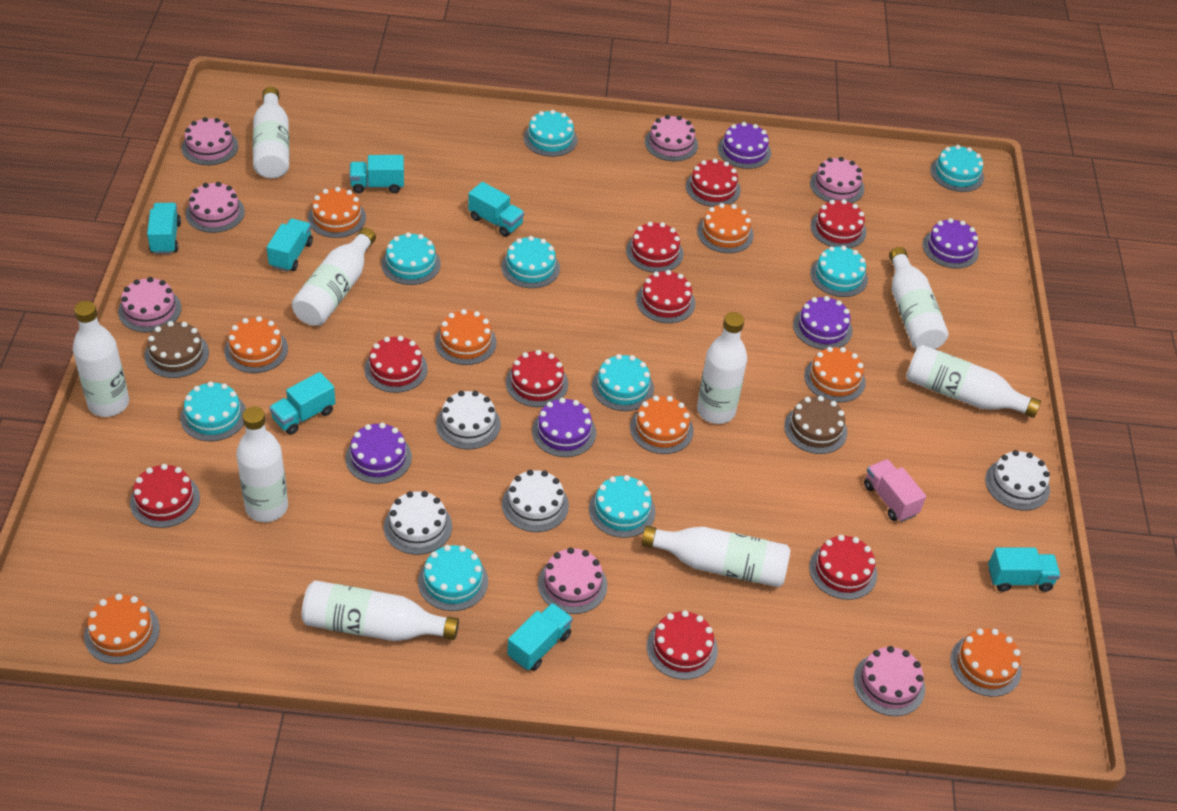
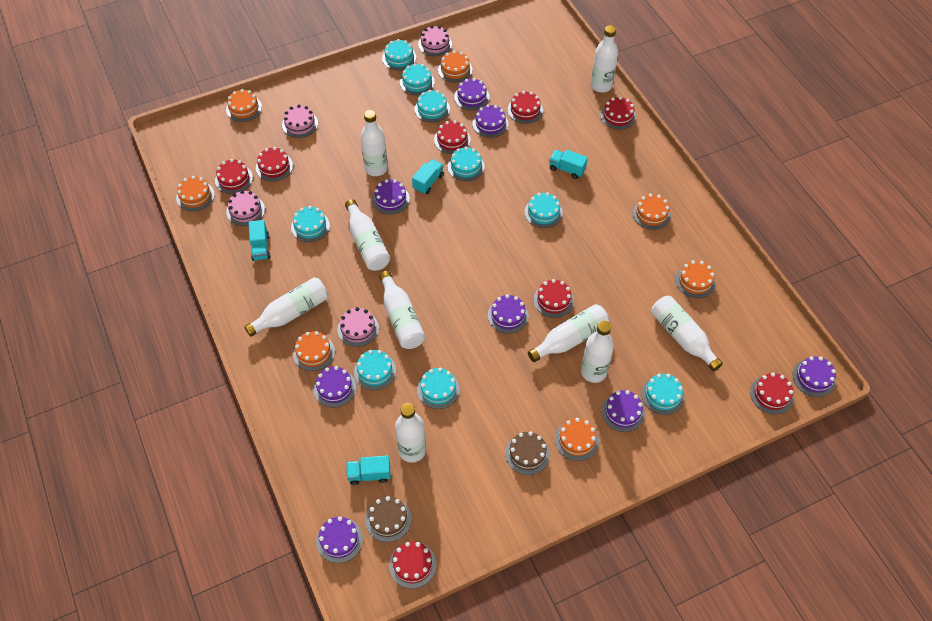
orange cake: [84,594,160,664] [224,316,288,373] [308,187,366,238] [435,309,497,365] [630,396,694,454] [697,203,754,253] [804,347,866,403] [950,629,1022,697] = 8 -> [176,176,215,211] [226,89,262,122] [293,331,335,371] [438,51,472,82] [555,418,599,461] [632,194,671,230] [675,260,716,298] = 7
pink cake: [118,277,181,333] [182,117,238,165] [186,182,245,233] [538,547,607,614] [645,115,698,161] [810,157,864,203] [853,646,925,716] = 7 -> [227,190,265,226] [282,105,318,138] [337,307,379,347] [418,26,452,56] = 4
pink truck: [864,459,926,522] = 1 -> none = 0
purple cake: [345,423,412,484] [532,398,596,457] [718,122,771,169] [793,296,853,350] [923,218,979,268] = 5 -> [313,366,356,408] [316,516,363,563] [372,179,410,214] [454,78,490,110] [472,104,508,138] [488,294,529,334] [601,390,645,432] [793,356,836,397] = 8
red cake: [130,464,200,528] [364,336,428,393] [506,350,568,407] [626,222,683,273] [636,270,695,323] [647,610,718,680] [686,159,741,207] [809,535,877,600] [811,199,867,248] = 9 -> [215,159,253,194] [256,147,293,181] [389,541,436,589] [434,120,470,154] [508,91,543,124] [534,279,574,318] [600,96,636,129] [750,373,794,414] = 8
turquoise truck: [147,203,181,254] [267,219,313,272] [269,372,335,435] [350,155,404,193] [468,182,524,237] [507,603,573,671] [988,547,1061,592] = 7 -> [249,220,271,261] [346,455,391,485] [412,159,444,194] [549,150,588,179] = 4
white cake: [384,491,452,555] [436,391,501,449] [502,470,569,532] [985,450,1050,511] = 4 -> none = 0

